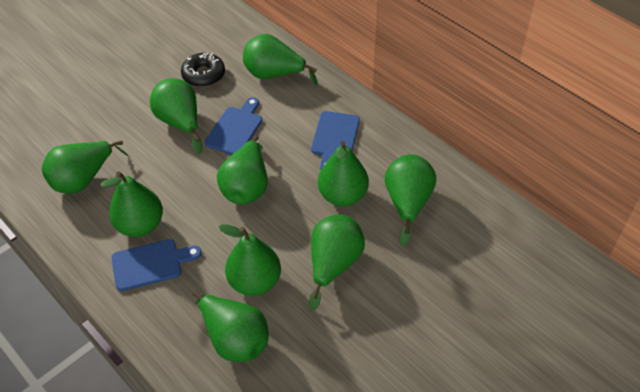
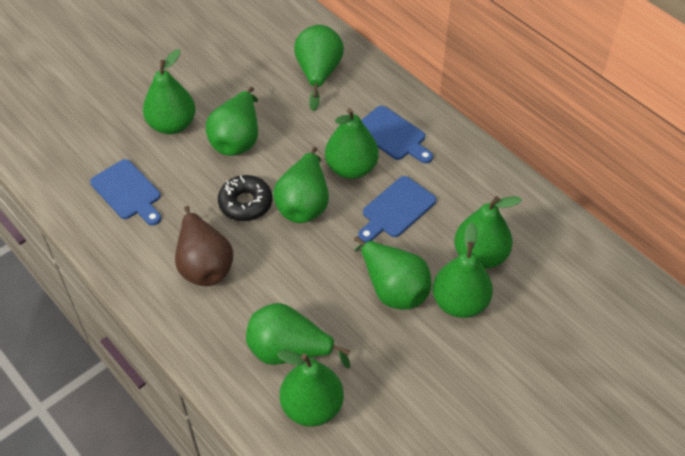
brown pear: none = 0 -> [175,206,233,286] = 1

